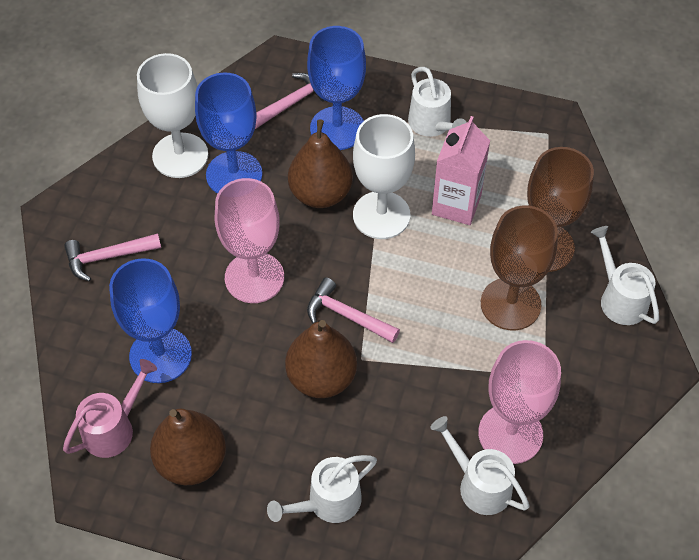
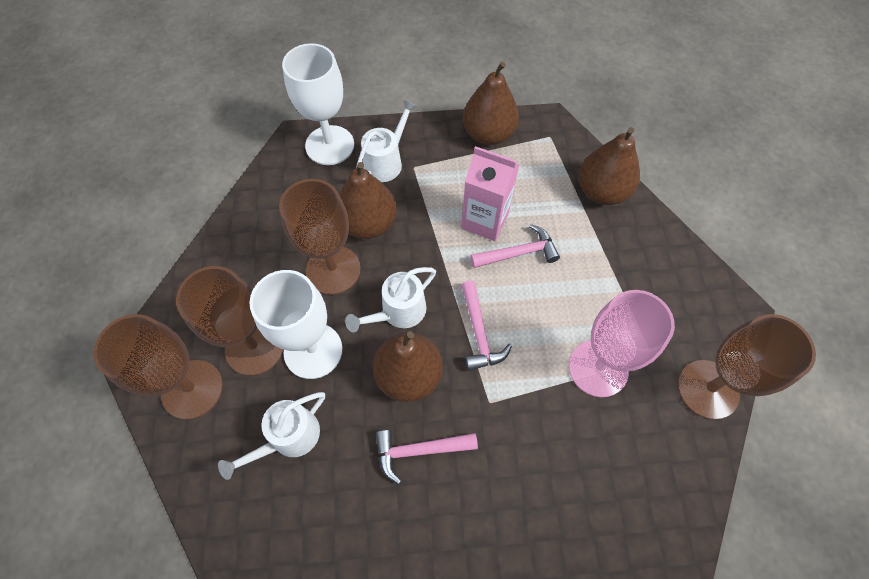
blue goblet: [109,258,192,383] [195,73,262,194] [307,26,366,150] = 3 -> none = 0
brown goblet: [481,205,558,330] [527,147,594,272] = 2 -> [93,314,223,419] [176,266,283,376] [279,179,361,295] [678,314,816,420] = 4
brown pear: [150,409,226,485] [285,320,357,398] [288,119,353,208] = 3 -> [339,162,397,239] [373,331,443,402] [463,62,519,145] [579,127,640,205] = 4
pink goblet: [215,178,284,303] [478,340,561,464] = 2 -> [569,290,675,397] = 1
pink watering can: [63,359,157,458] = 1 -> none = 0
white watering can: [267,455,377,523] [408,67,467,137] [430,416,530,515] [591,226,659,325] = 4 -> [218,392,325,480] [345,267,436,332] [356,99,417,182] = 3

